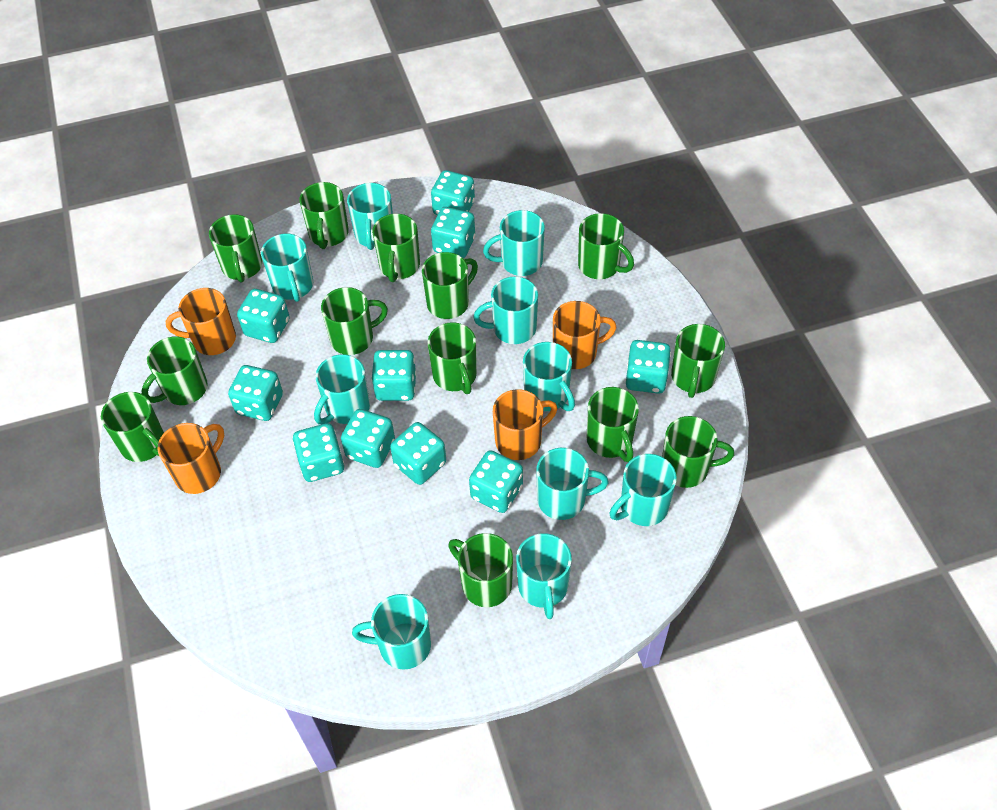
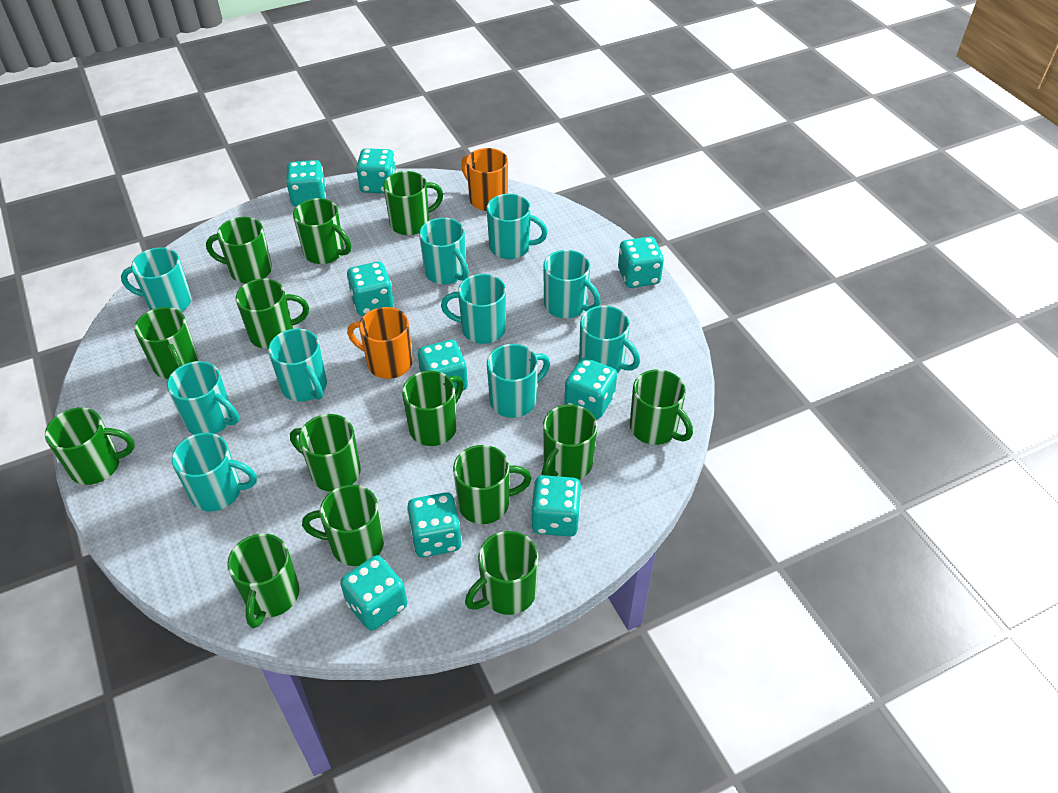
green mug: [101,392,164,462] [142,336,208,405] [209,214,262,282] [299,182,349,249] [321,287,388,355] [372,214,420,282] [422,252,478,319] [428,322,477,394] [448,533,513,607] [578,213,634,279] [587,387,639,462] [662,416,734,488] [671,324,725,398] = 13 -> [45,407,135,485] [134,307,198,379] [206,217,272,283] [227,534,300,628] [236,278,309,349] [290,414,361,492] [293,198,351,264] [302,485,384,566] [383,171,443,235] [402,371,464,446] [453,445,532,524] [465,531,539,615] [541,404,597,480] [630,369,693,445] = 14
orange mug: [158,423,224,494] [166,288,236,355] [493,389,557,460] [553,301,617,369] = 4 -> [347,307,413,379] [461,148,508,211] = 2
turquoise dice: [228,365,283,421] [237,289,290,343] [293,423,344,482] [341,409,395,468] [371,350,417,401] [390,422,446,485] [431,170,475,215] [431,207,475,258] [469,450,523,513] [626,340,671,394] = 10 -> [286,160,326,207] [340,555,407,631] [347,261,394,316] [356,148,397,193] [407,492,462,557] [418,340,468,391] [531,475,581,537] [564,358,617,419] [618,237,664,288] = 9

